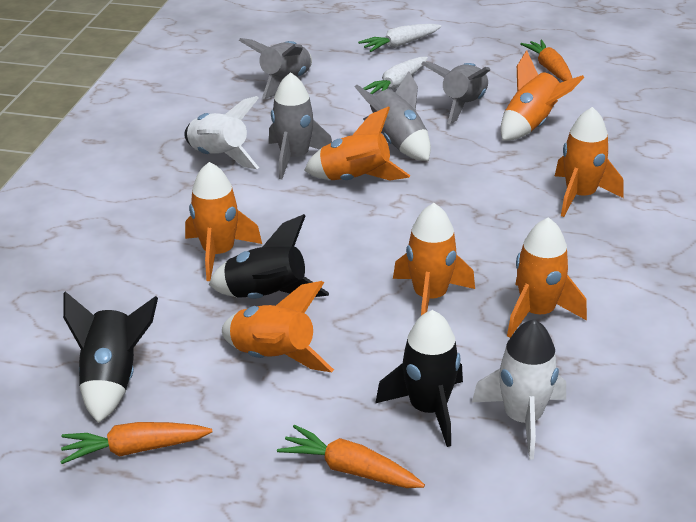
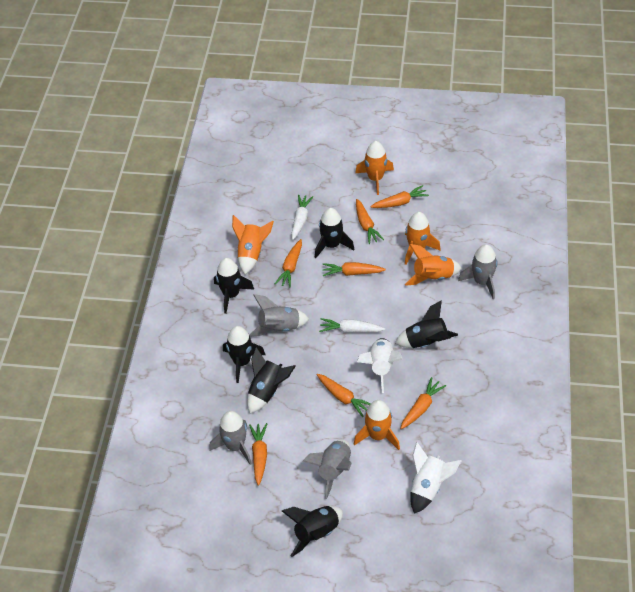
black rocket: [63,291,158,423] [209,214,329,299] [375,310,463,447] = 3 -> [214,258,254,314] [223,326,265,383] [247,347,296,414] [282,506,343,557] [315,208,354,258] [395,300,458,348] = 6
orange carrot: [60,422,212,464] [277,425,425,488] [520,39,572,82] = 3 -> [249,423,267,486] [275,239,302,287] [317,374,370,417] [323,262,386,276] [356,199,384,244] [370,185,429,208] [400,377,446,429] = 7
orange rocket: [185,162,262,281] [222,281,334,372] [304,106,410,181] [393,203,475,316] [500,50,584,141] [507,217,587,338] [555,107,623,217] = 7 -> [232,215,274,274] [354,400,400,450] [355,141,394,195] [405,212,441,265] [405,244,461,286] = 5

